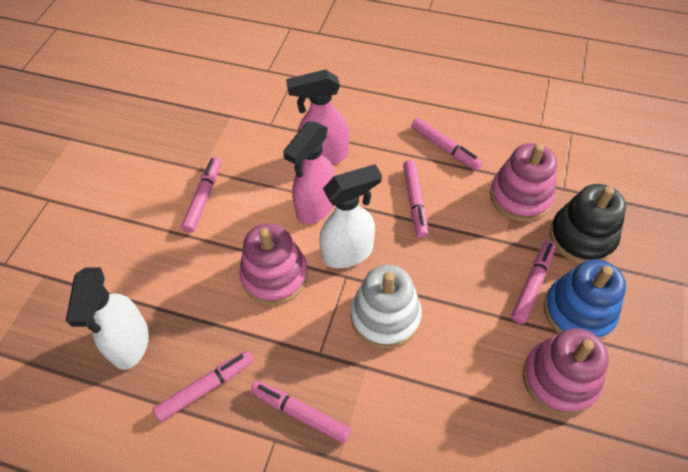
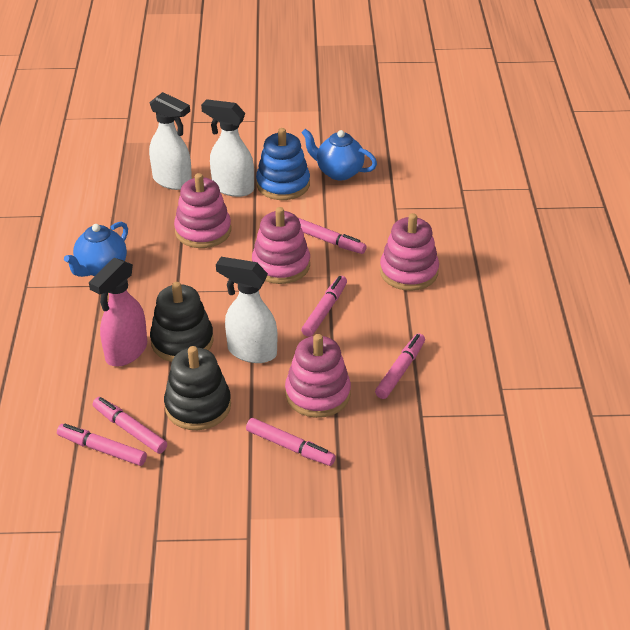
black stacking toy: [550,184,626,264] = 1 -> [150,282,214,362] [164,346,231,430] = 2
blue teapot: none = 0 -> [64,222,128,277] [301,129,377,180] = 2
pink spray bottle: [283,121,336,224] [286,69,349,165] = 2 -> [89,258,147,366] = 1
pink stacking toy: [239,224,308,305] [490,143,557,222] [523,329,609,416] = 3 -> [174,173,231,248] [252,207,310,284] [285,334,351,418] [380,213,439,291] = 4
white spray bottle: [66,267,149,370] [319,164,382,268] = 2 -> [149,92,192,190] [201,99,254,197] [216,257,278,363] = 3
white stacking toy: [351,265,422,349] = 1 -> none = 0

